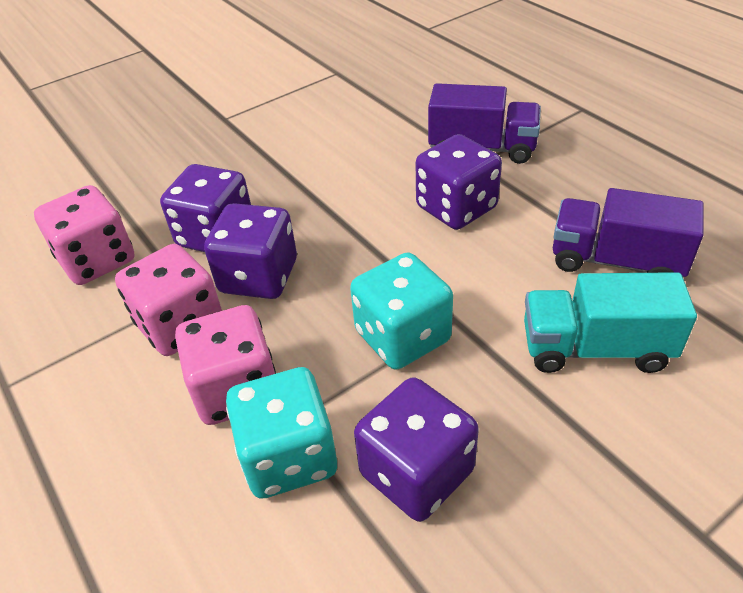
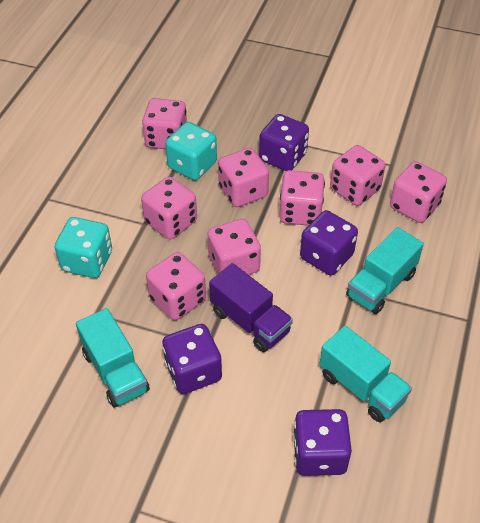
pink dice: [34,185,135,285] [115,244,222,356] [175,305,276,425] = 3 -> [141,177,197,239] [142,98,187,149] [146,252,206,320] [207,219,261,275] [218,148,269,207] [279,170,325,226] [330,145,385,206] [390,161,447,223] = 8
purple truck: [428,83,541,164] [553,188,704,278] = 2 -> [209,263,293,352] = 1
turquoise truck: [524,272,697,373] = 1 -> [76,308,150,407] [319,326,412,422] [346,227,424,314] = 3

